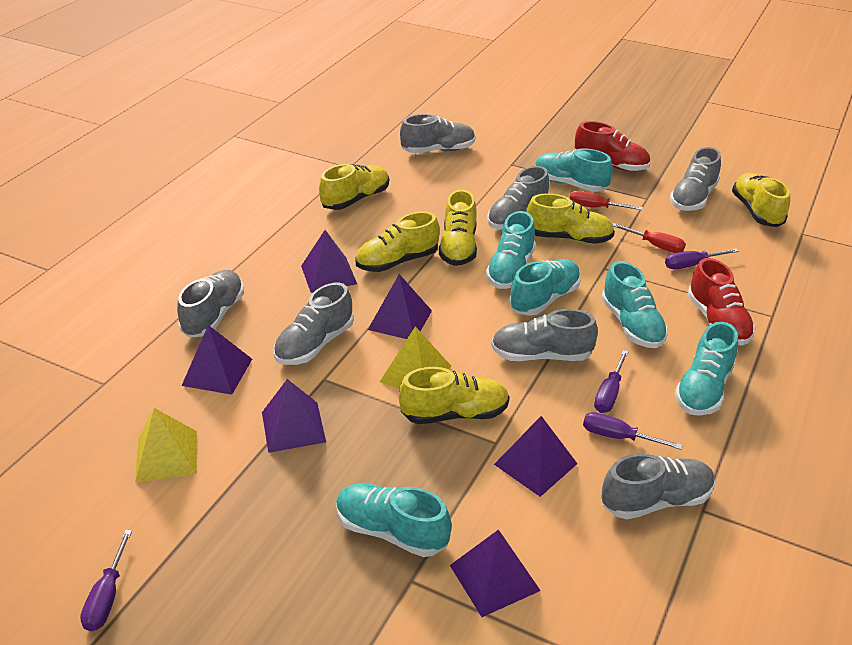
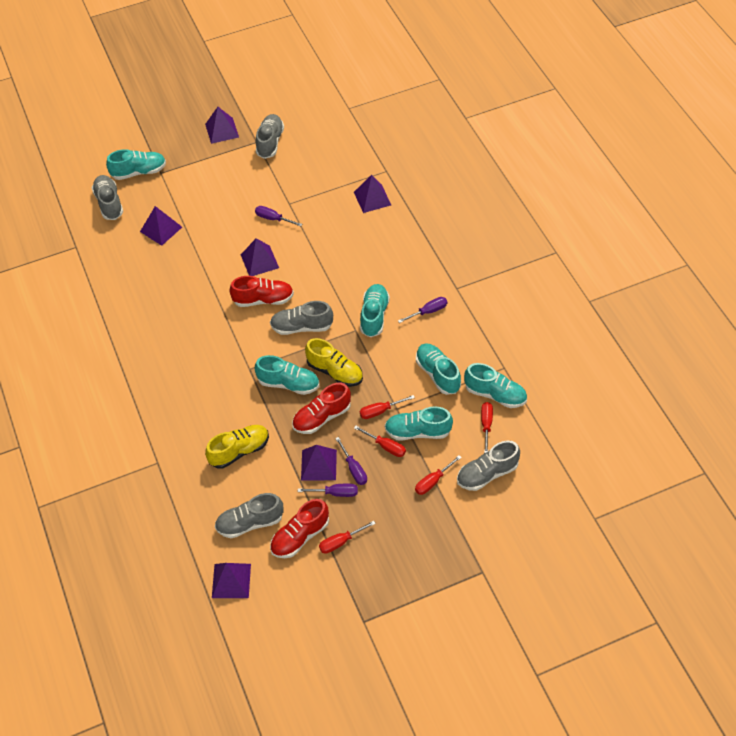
grey shoe: [177,270,244,338] [274,283,353,365] [400,114,476,153] [487,166,549,229] [491,309,598,361] [601,454,715,519] [670,147,721,211] = 7 -> [92,175,123,220] [215,493,283,538] [255,114,284,159] [270,301,333,335] [457,441,520,491] = 5
red screwdriver: [570,191,643,210] [613,223,686,253] = 2 -> [319,521,376,554] [354,426,406,457] [360,395,415,419] [415,455,462,495] [481,402,493,453] = 5
red shoe: [575,121,650,171] [688,258,755,346] = 2 -> [229,276,294,307] [270,499,329,558] [292,383,351,434] = 3
yellow pyramid: [135,408,197,483] [380,326,451,389] = 2 -> none = 0
yellow shoe: [319,164,389,210] [355,211,440,272] [399,367,510,424] [439,189,477,266] [526,193,615,244] [732,173,790,227] = 6 -> [205,425,269,469] [305,338,363,387] = 2

